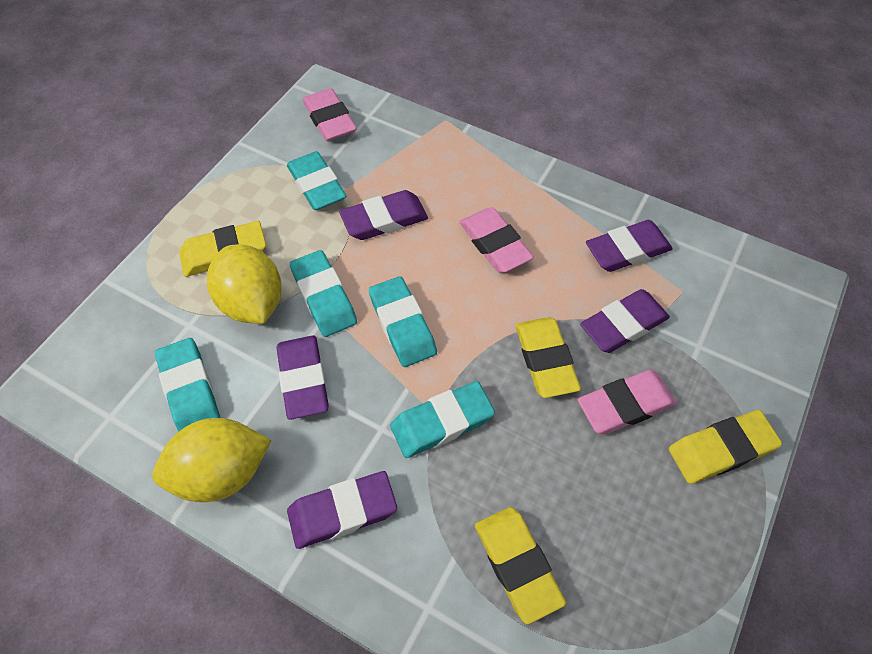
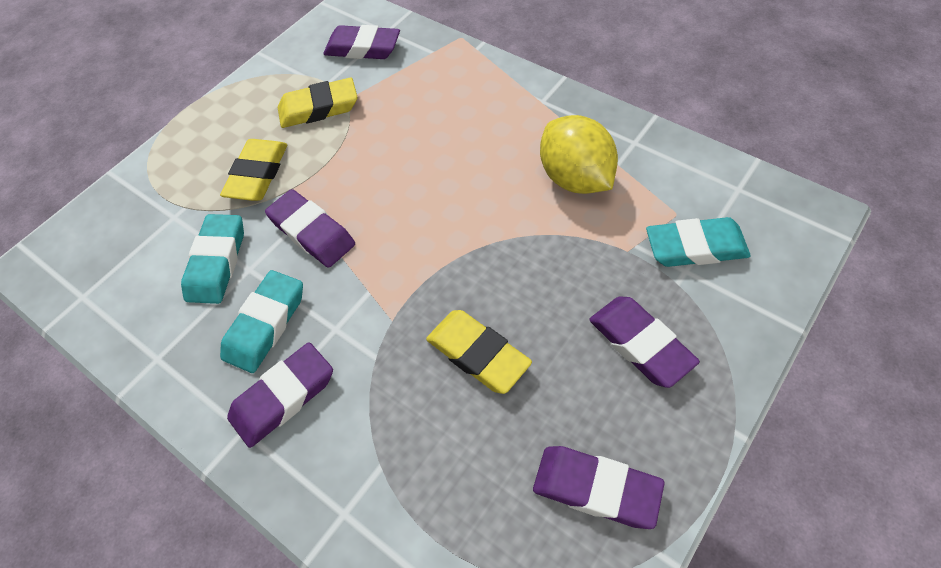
pink eraser: [303,88,357,141] [460,207,534,272] [578,370,677,435] = 3 -> none = 0
turquoise eraser: [155,338,220,432] [287,151,347,210] [290,250,357,337] [369,276,437,367] [390,381,495,458] = 5 -> [181,214,244,304] [220,270,303,373] [646,217,751,267] = 3
yellow eraser: [179,221,266,277] [475,507,566,624] [515,317,581,398] [669,410,782,484] = 4 -> [220,139,287,201] [278,78,358,128] [426,310,532,394] = 3
yellow lemon: [152,418,271,502] [207,244,282,324] = 2 -> [540,115,618,194] = 1

